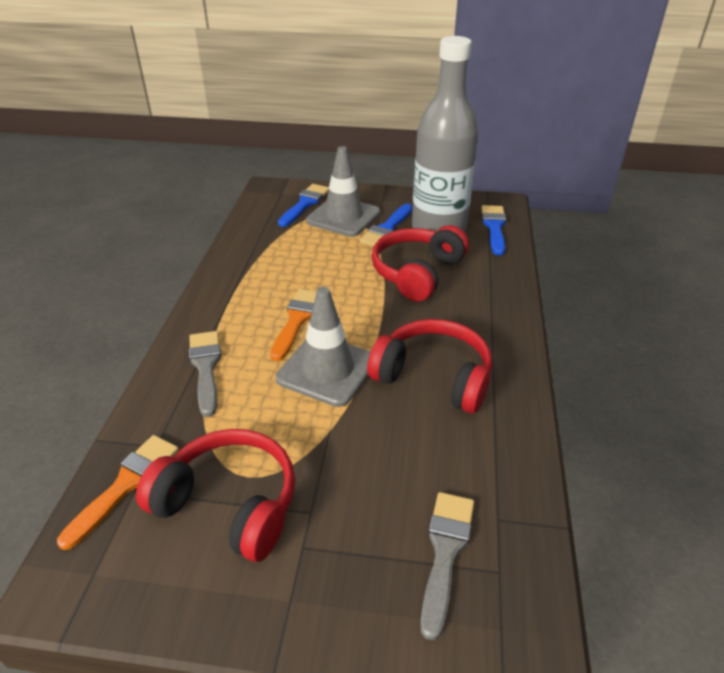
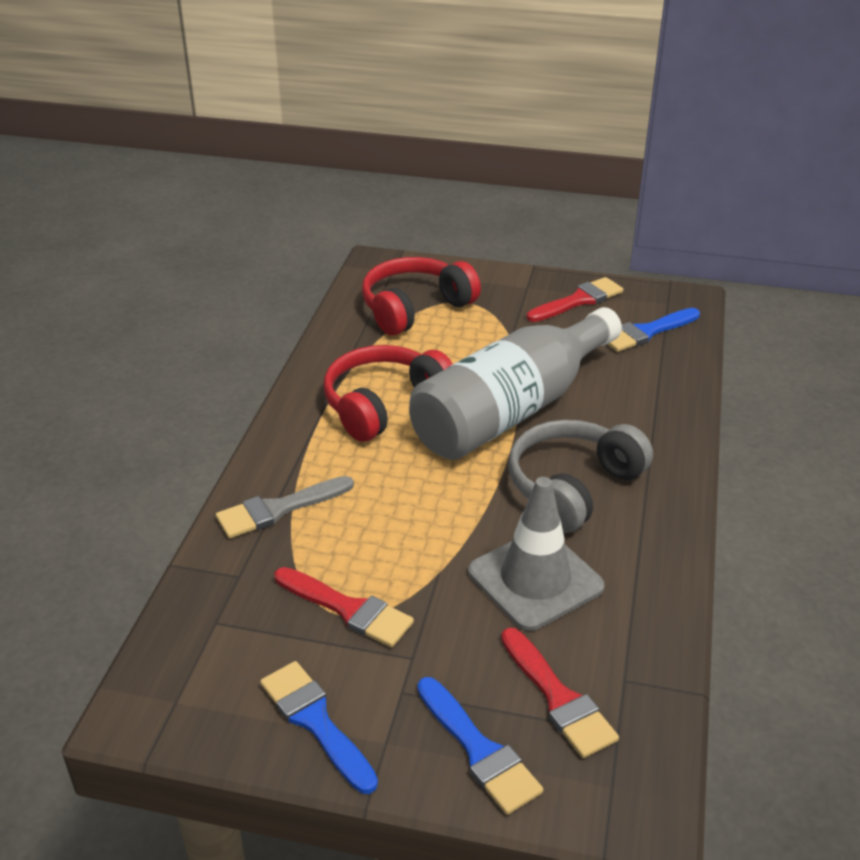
grey brush: [189,331,221,417] [420,492,474,640] = 2 -> [216,476,354,538] = 1
grey headphones: none = 0 -> [509,420,653,533] = 1
grey traffic cone: [276,287,371,407] [306,146,380,237] = 2 -> [468,477,605,631] = 1
orange brush: [57,435,179,550] [270,289,317,361] = 2 -> none = 0
red brush: none = 0 -> [274,567,414,647] [501,627,619,758] [527,277,623,322] = 3
red headphones: [136,429,295,562] [367,319,492,414] [372,225,469,301] = 3 -> [324,345,453,442] [362,257,481,336] = 2

